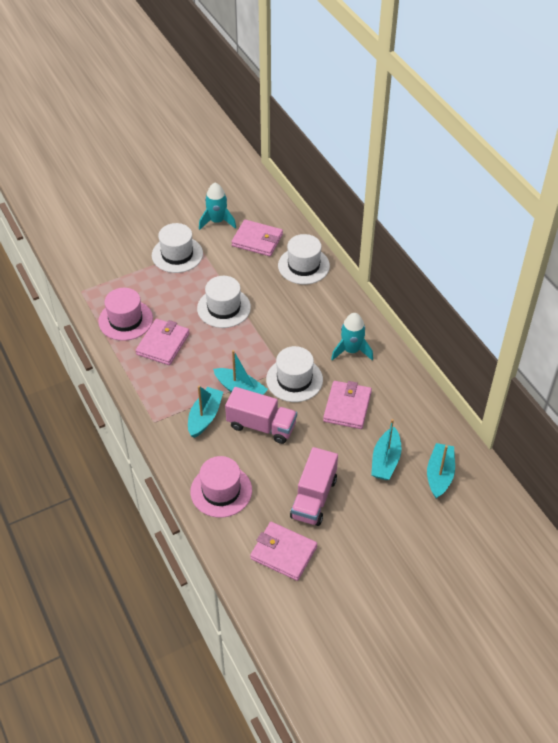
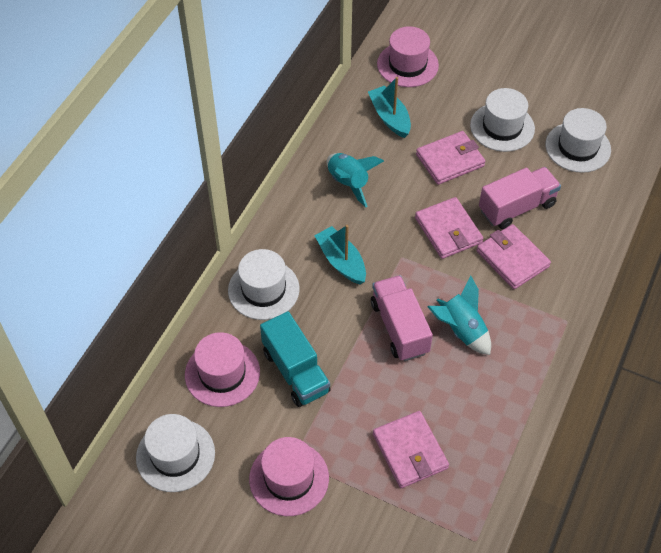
pink hat: [98,288,153,341] [190,456,252,518] = 2 -> [185,332,260,407] [249,437,329,516] [377,26,439,87] = 3
turquoise boat: [188,386,223,438] [213,350,268,395] [371,419,402,480] [427,443,455,499] = 4 -> [314,225,366,285] [368,77,411,138] = 2
turquoise truck: none = 0 -> [260,311,331,407] = 1

